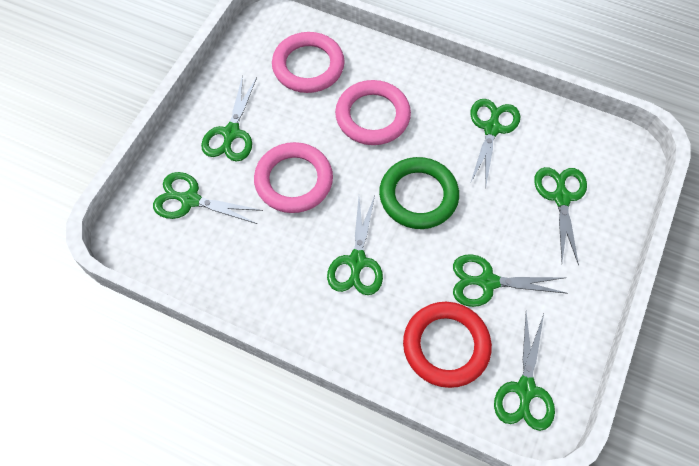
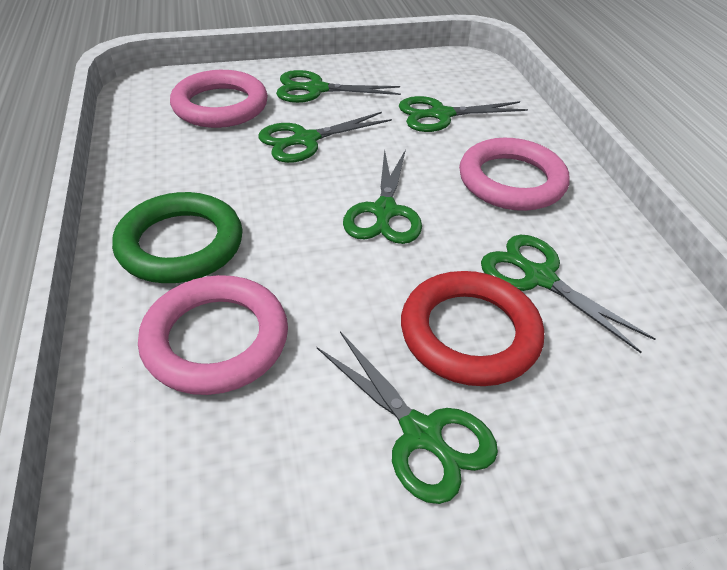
green scissors: [153,172,263,224] [201,75,257,162] [327,196,383,295] [453,254,568,307] [470,99,520,185] [494,312,555,431] [534,167,587,266] = 7 -> [258,112,392,163] [276,70,401,103] [317,331,498,504] [343,149,422,244] [399,96,528,132] [481,235,656,353] = 6

